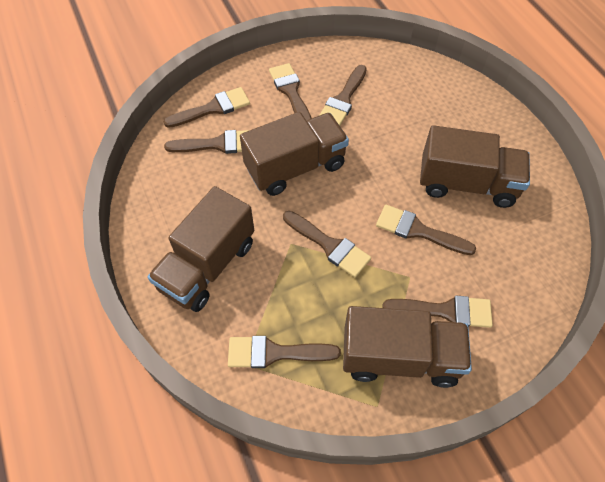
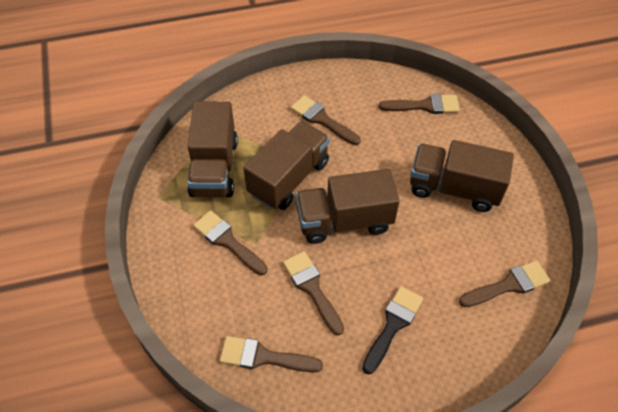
black brush: none = 0 -> [362,286,423,374] = 1
brown brush: [163,87,250,128] [164,130,250,154] [228,336,341,368] [269,63,312,121] [283,211,371,277] [319,65,367,126] [376,205,476,255] [383,296,493,328] = 8 -> [193,210,267,275] [220,336,323,372] [283,251,344,335] [290,95,361,145] [379,94,460,114] [459,260,550,307] = 6

